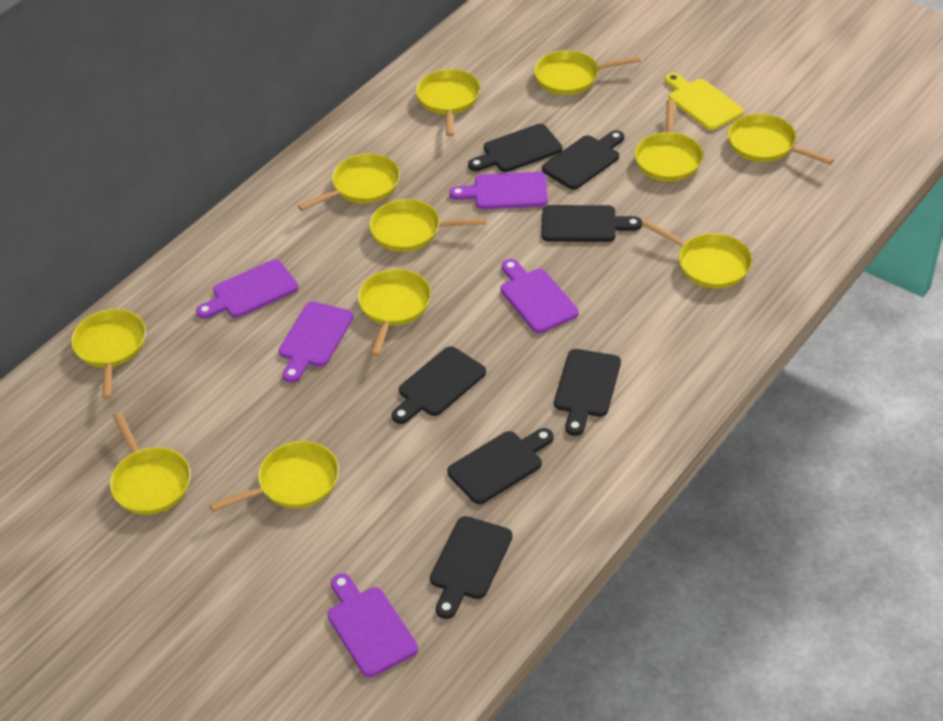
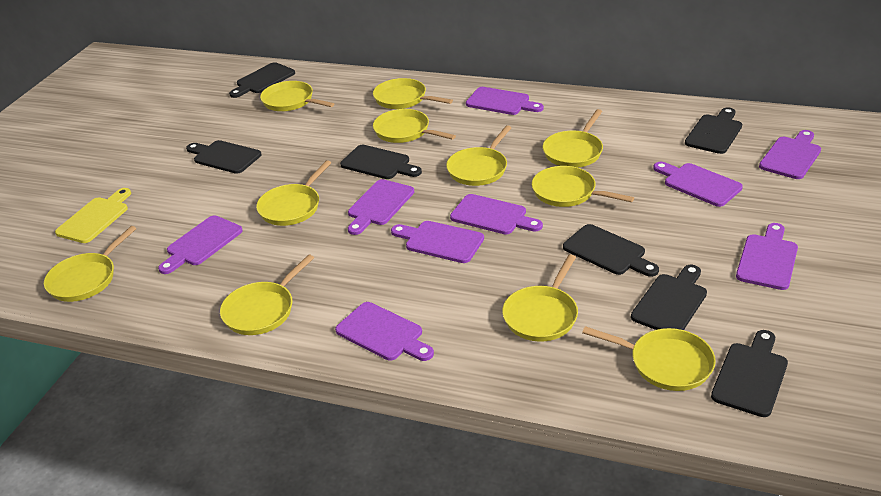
purple cutting board: [196,260,298,319] [279,302,353,383] [328,574,418,677] [449,172,548,209] [501,259,579,333] = 5 -> [158,215,243,274] [335,302,434,361] [348,179,414,235] [391,221,484,263] [450,194,543,234] [466,87,544,115] [653,162,743,207] [736,223,798,290] [759,130,821,179] = 9

